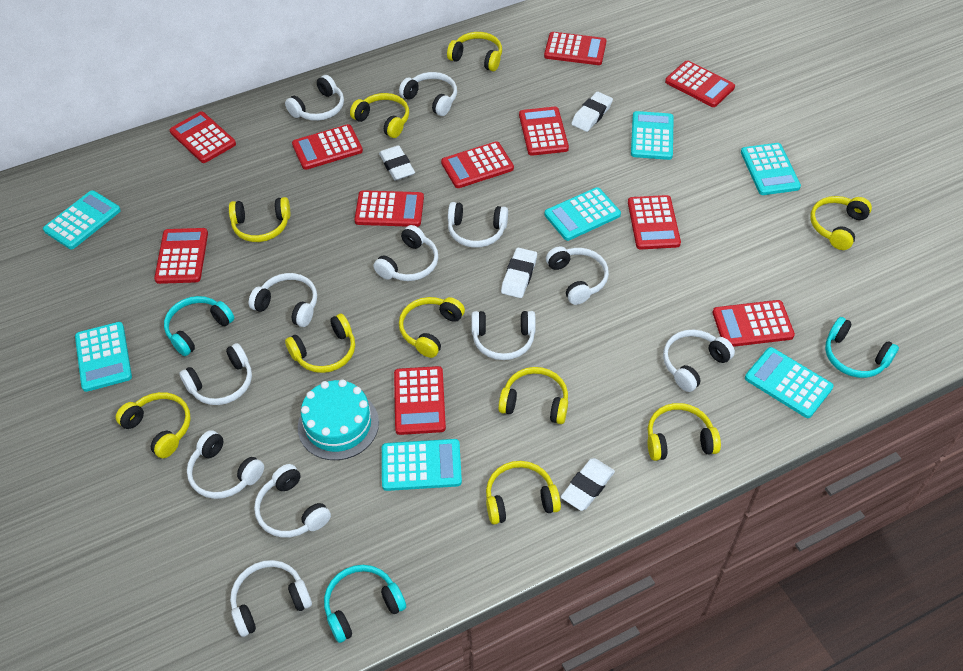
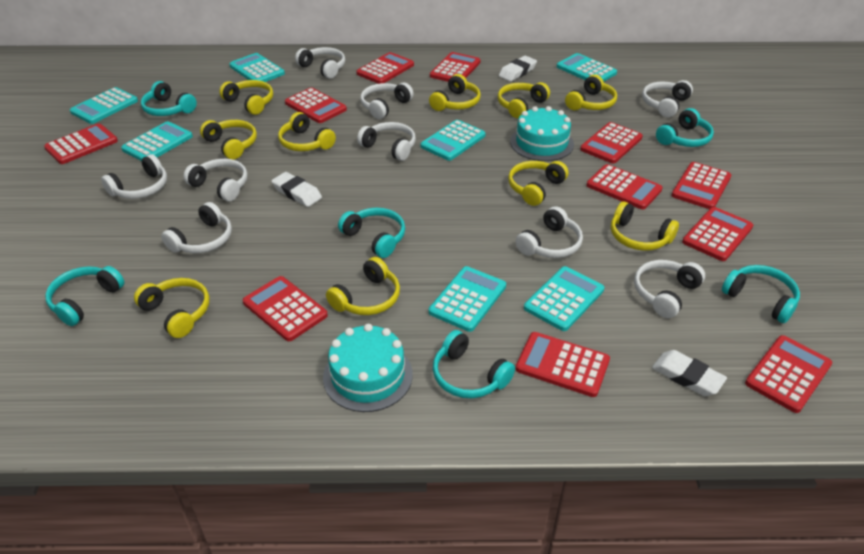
turquoise cake: [298,379,379,460] = 1 -> [323,324,413,412] [510,106,574,161] = 2
turquoise headphones: [164,296,234,356] [324,565,406,643] [825,317,899,378] = 3 -> [45,266,125,326] [141,81,197,116] [338,208,405,258] [433,330,515,398] [656,108,714,147] [722,265,800,323] = 6
white eraser: [379,145,415,180] [501,248,537,298] [561,458,615,511] [571,92,613,132] = 4 -> [272,172,322,207] [499,56,537,81] [652,350,727,396] = 3
white headphones: [179,343,252,405] [187,430,264,499] [230,560,312,637] [249,273,317,327] [254,464,331,538] [285,75,344,121] [373,225,438,281] [399,72,457,116] [448,202,508,248] [471,311,536,360] [546,246,609,305] [663,330,735,392] = 12 -> [101,154,167,199] [161,202,232,253] [184,159,247,201] [295,47,345,79] [357,122,416,161] [360,83,414,119] [516,206,583,258] [634,260,705,318] [642,80,693,117] = 9

